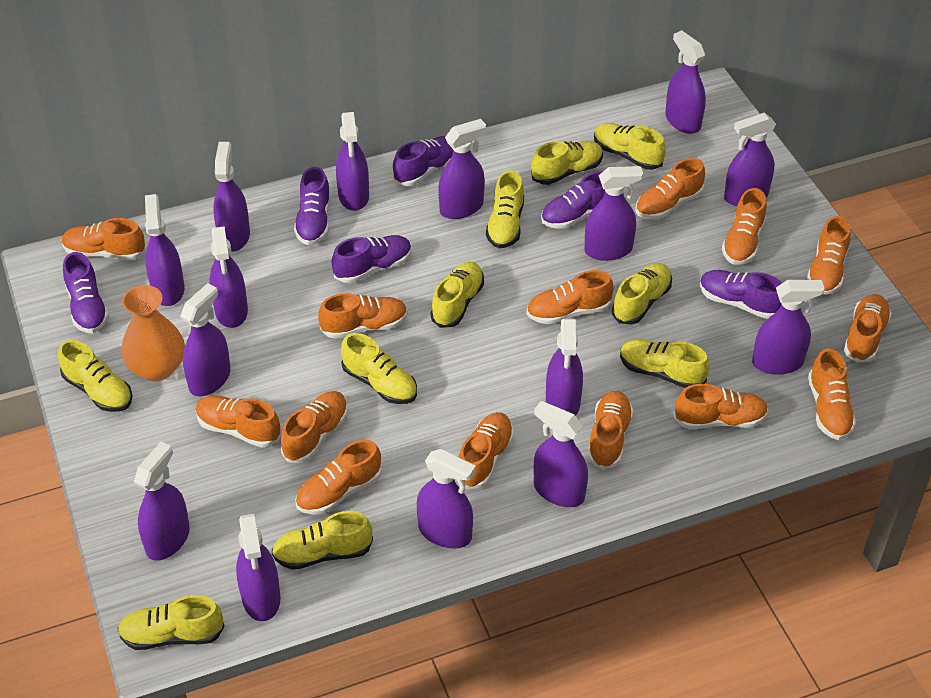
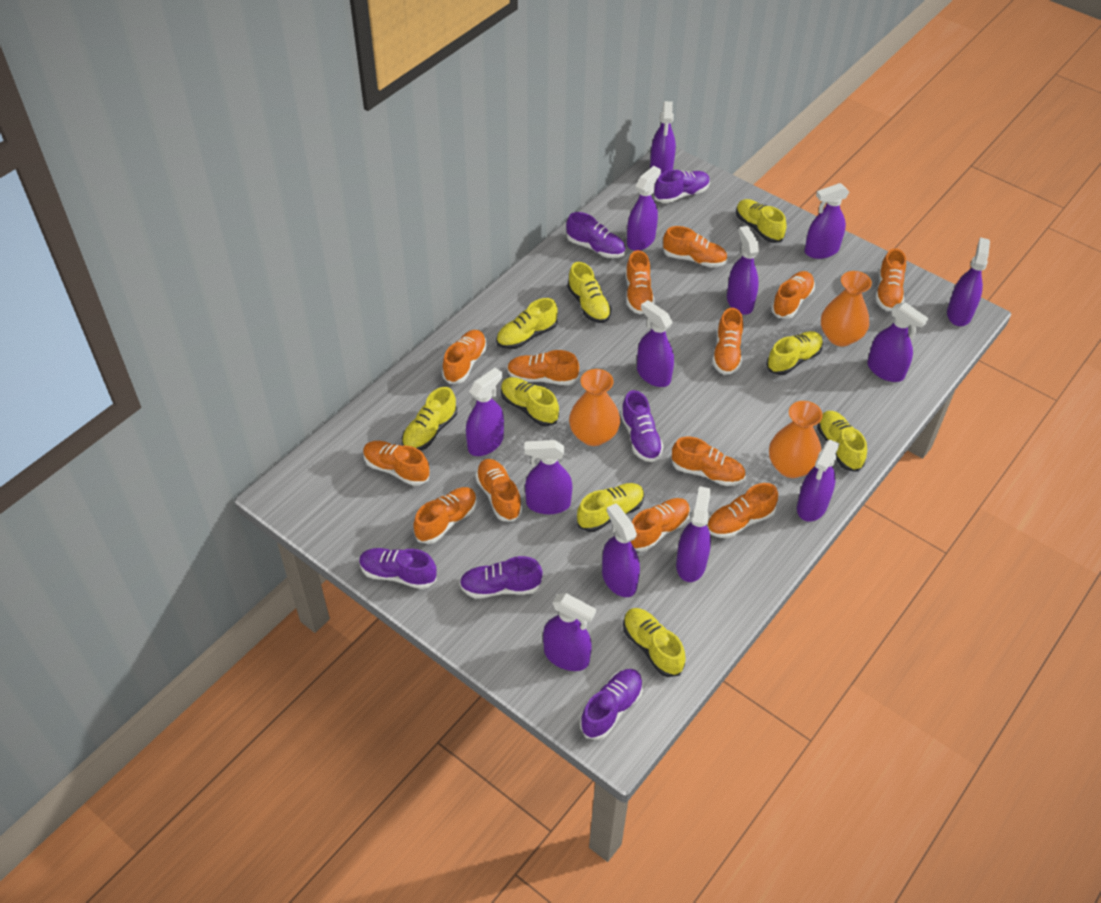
orange shoe: [62,218,146,260] [196,396,280,448] [281,391,348,463] [295,440,382,515] [318,293,408,339] [459,412,514,489] [526,270,614,324] [588,391,633,470] [635,158,705,219] [674,384,768,429] [722,188,767,265] [807,216,851,295] [808,348,856,440] [844,294,892,363] = 14 -> [363,441,430,486] [413,487,477,544] [442,330,487,384] [475,459,523,522] [507,350,579,385] [625,250,654,314] [631,498,690,552] [663,226,728,267] [671,437,746,486] [707,483,778,538] [712,308,743,375] [771,271,815,319] [876,248,906,311] = 13
orange vase: [121,285,185,381] = 1 -> [569,369,620,446] [769,401,823,478] [821,271,872,346] = 3
purple spray bottle: [134,442,190,561] [145,194,185,306] [180,283,231,396] [210,226,248,328] [213,142,250,252] [236,514,281,621] [336,112,369,211] [417,449,476,549] [438,119,486,219] [533,401,588,507] [546,319,583,416] [584,166,643,261] [665,31,706,134] [724,113,776,206] [752,280,825,375] = 15 -> [466,368,504,456] [524,440,572,514] [543,593,596,671] [602,504,640,597] [627,166,661,251] [637,300,674,387] [650,101,676,173] [676,486,711,582] [727,226,759,315] [797,440,840,522] [805,183,849,259] [867,302,928,382] [947,237,990,326] = 13
yellow shoe: [58,340,133,412] [117,595,225,650] [271,511,373,570] [341,333,417,404] [430,261,484,328] [486,170,524,248] [531,141,603,185] [594,123,666,170] [612,263,672,325] [620,339,709,388] = 10 -> [402,387,457,451] [496,298,558,349] [501,377,559,426] [567,262,611,323] [577,483,644,532] [623,608,686,677] [736,199,787,243] [766,331,823,375] [817,411,867,472] = 9

